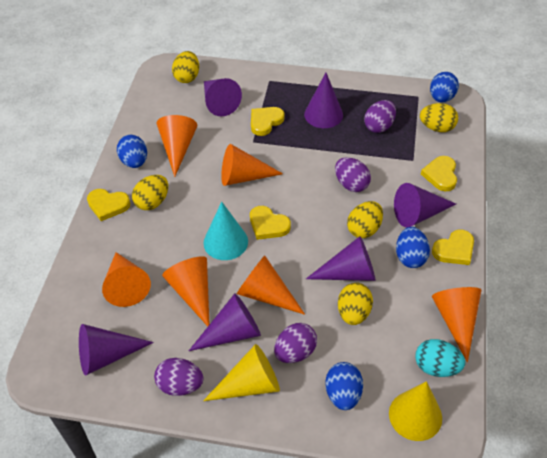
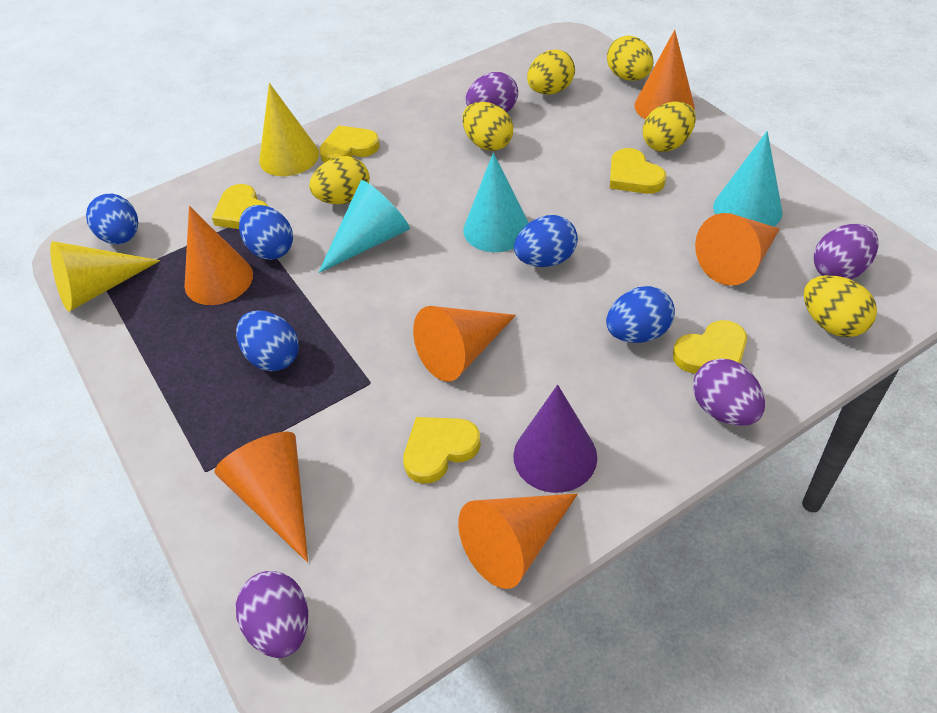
blue egg: [117,135,147,168] [325,362,363,410] [396,227,430,268] [430,72,459,103] = 4 -> [86,194,138,244] [236,311,299,371] [239,205,293,260] [514,215,578,267] [606,286,675,343] = 5
purple cone: [79,324,154,376] [189,293,261,351] [204,78,242,116] [304,73,343,128] [306,236,375,281] [394,183,456,228] = 6 -> [513,385,597,493] = 1
turquoise cone: [203,202,248,260] = 1 -> [318,180,410,273] [463,153,529,252] [713,131,783,227] = 3
turquoise egg: [415,339,465,377] = 1 -> none = 0
yellow egg: [132,175,168,210] [172,51,199,83] [338,283,373,325] [347,201,383,238] [420,103,458,132] = 5 -> [309,156,369,204] [462,102,513,151] [527,49,575,94] [607,35,653,81] [643,102,696,152] [804,275,877,337] = 6

